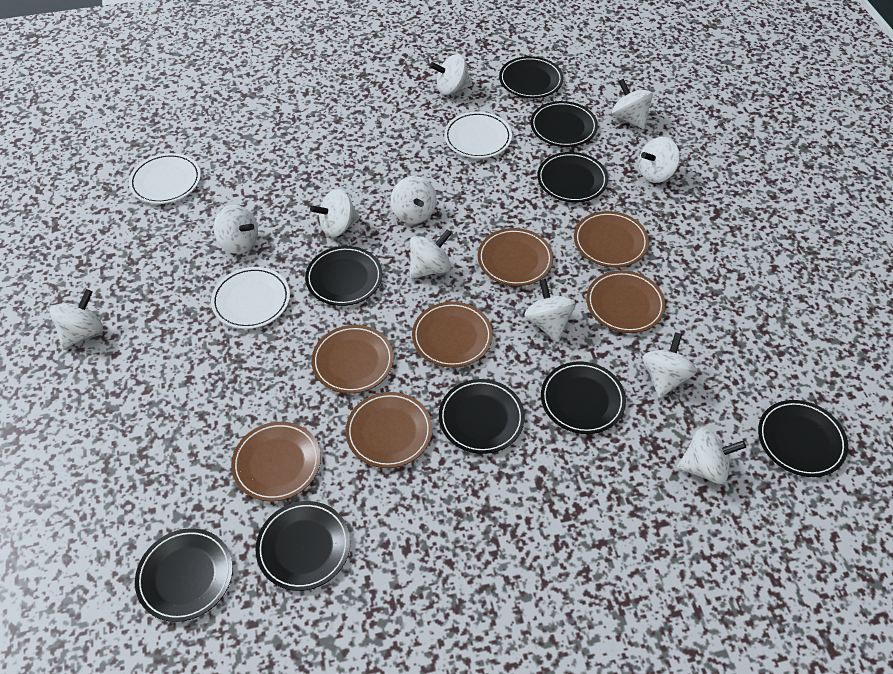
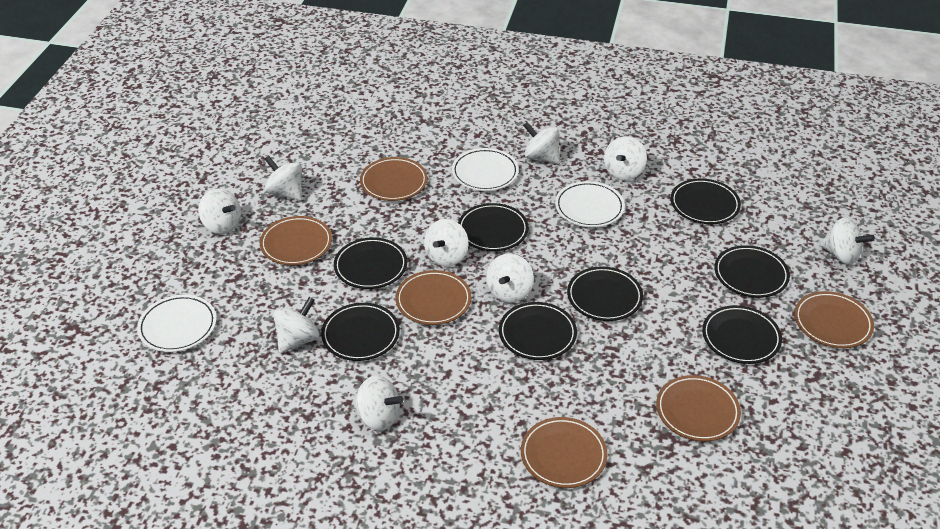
black plate: [135,528,233,622] [255,501,350,591] [305,246,382,306] [439,379,525,454] [499,56,563,98] [530,101,598,147] [537,152,608,202] [541,361,626,434] [758,400,848,477] = 9 -> [321,303,400,361] [334,237,407,289] [458,203,529,251] [499,302,577,360] [567,267,643,321] [671,178,741,224] [702,305,782,364] [714,245,790,298] = 8
brown plate: [231,422,321,501] [311,325,394,394] [346,392,432,468] [412,302,493,368] [478,228,553,286] [574,211,649,268] [586,270,666,333] = 7 -> [260,216,332,265] [360,157,428,201] [396,270,471,325] [521,417,607,488] [656,375,741,441] [794,291,874,348] = 6
white spinning top: [50,289,103,349] [214,205,258,254] [310,189,360,237] [390,176,437,224] [410,229,452,279] [430,54,473,95] [524,279,576,342] [612,79,653,129] [639,137,680,183] [643,332,697,398] [677,428,746,484] = 11 -> [198,188,241,234] [265,156,302,201] [273,297,319,353] [355,376,403,431] [424,219,469,267] [486,253,534,303] [523,122,560,164] [604,136,647,180] [820,218,875,265] = 9

